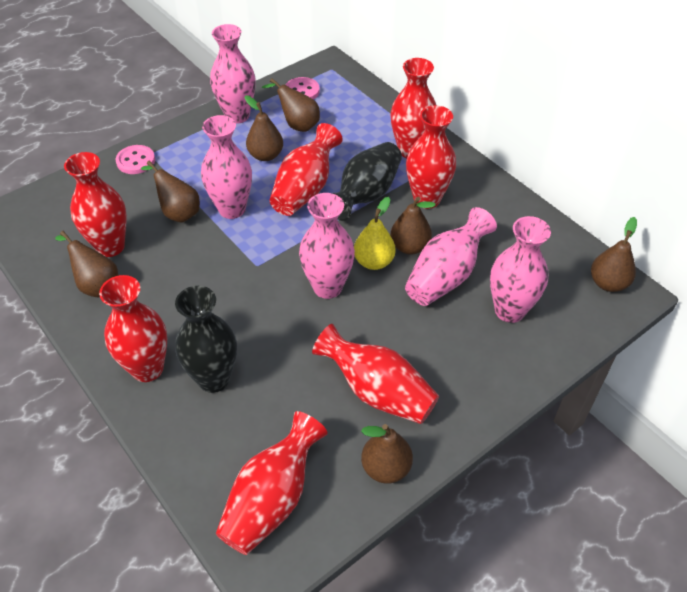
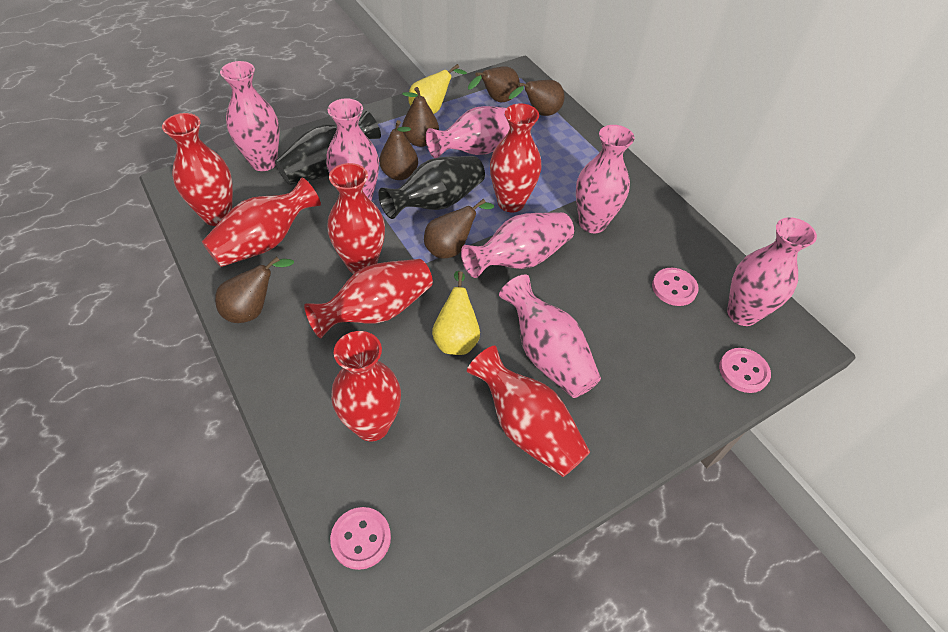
brown pear: [55,231,118,297] [141,161,200,223] [245,95,283,161] [262,78,320,132] [361,424,413,484] [390,197,436,255] [591,217,637,292] = 7 -> [215,257,294,323] [379,120,418,180] [402,87,439,147] [424,199,494,258] [468,66,520,103] [509,80,564,116] = 6
pink button: [116,145,155,174] [286,77,320,100] = 2 -> [330,507,391,570] [652,268,699,306] [719,348,771,393] = 3
pink vase: [201,115,252,219] [210,24,256,124] [299,193,355,299] [405,207,497,306] [490,216,551,323] = 5 -> [220,61,280,171] [326,98,379,201] [426,106,510,158] [461,212,574,278] [499,274,601,398] [576,125,635,233] [727,217,817,326] = 7
yellow pear: [354,197,396,270] = 1 -> [408,64,467,114] [432,271,480,355] = 2

